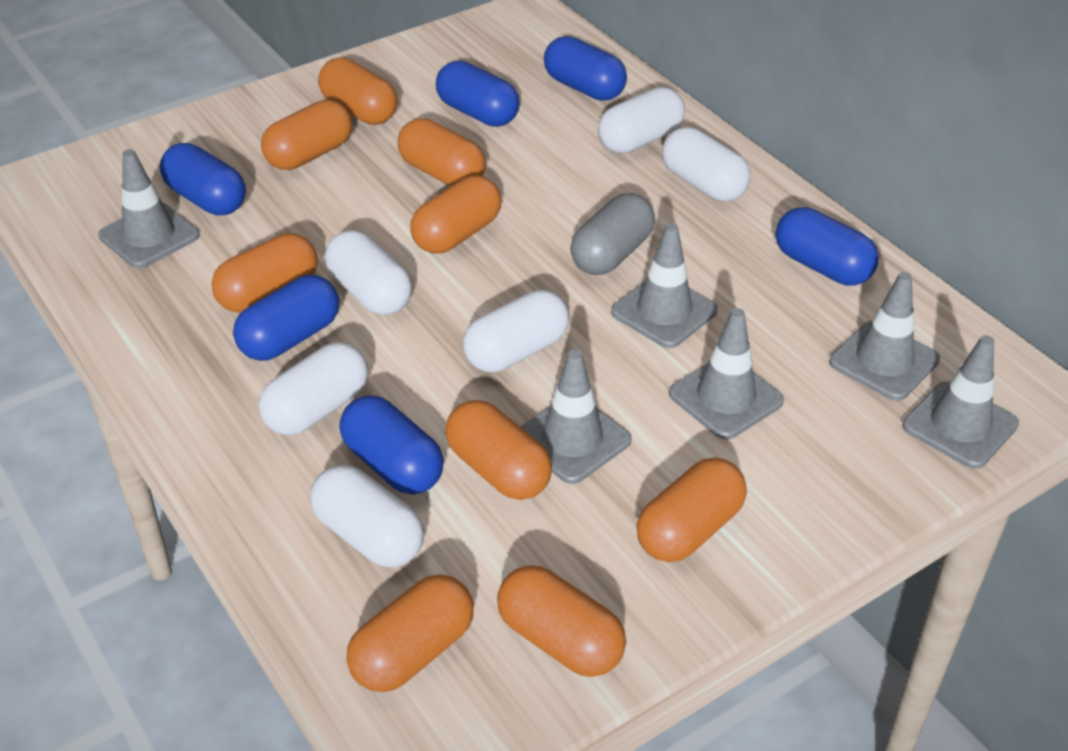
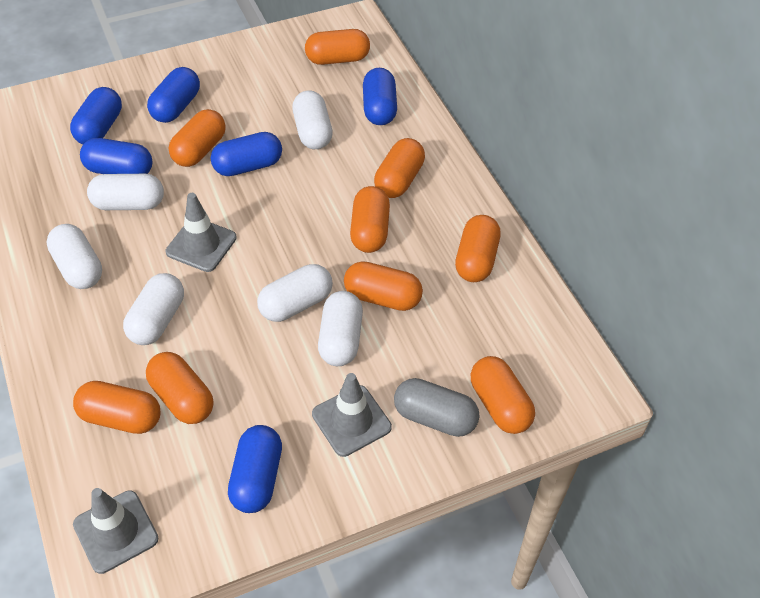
grey traffic cone: [98,149,200,268] [521,349,632,484] [611,223,718,348] [669,308,784,439] [829,272,940,401] [902,335,1019,469] = 6 -> [73,488,158,574] [166,193,237,272] [312,373,392,457] = 3

